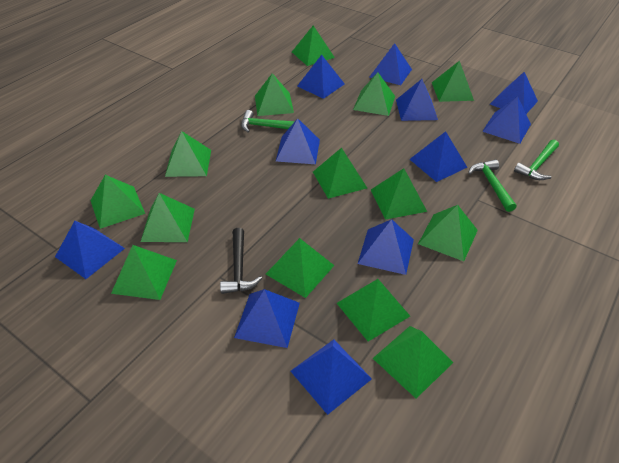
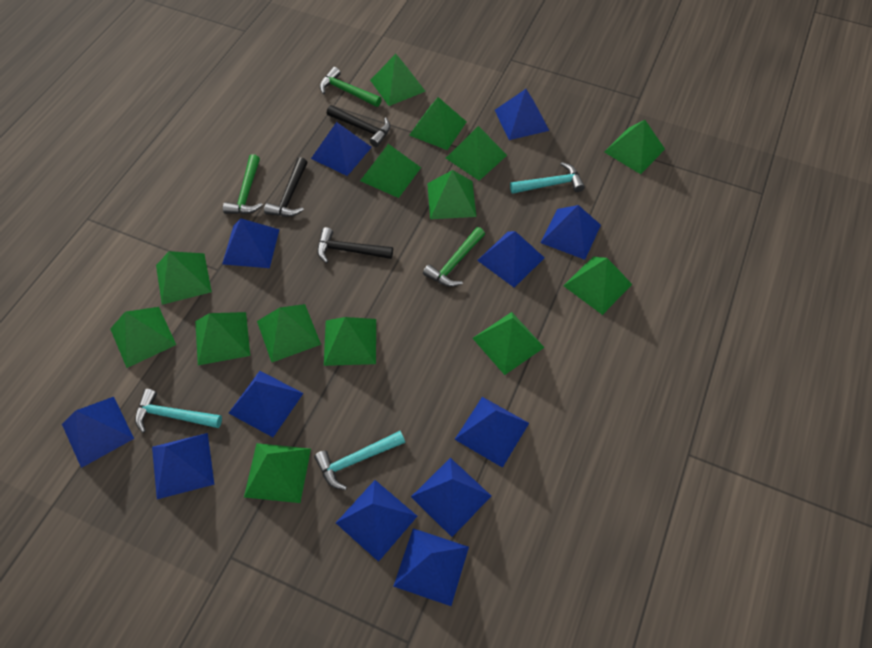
black hammer: [220,228,262,294] = 1 -> [264,157,308,217] [317,227,393,263] [327,105,391,147] = 3
blue pyramid: [55,221,125,279] [234,289,300,348] [276,118,320,164] [291,339,372,415] [297,55,345,99] [358,219,414,275] [370,43,412,85] [396,79,438,121] [409,131,467,182] [482,96,531,144] [490,72,538,114] = 11 -> [62,397,134,468] [152,433,214,499] [222,218,280,268] [229,371,303,437] [311,122,372,176] [336,480,417,562] [393,528,469,606] [411,458,491,537] [455,397,529,468] [477,231,545,288] [495,89,549,140] [540,205,601,260] = 12
turquoise hammer: none = 0 -> [135,389,222,433] [314,431,405,490] [510,162,585,194] = 3

